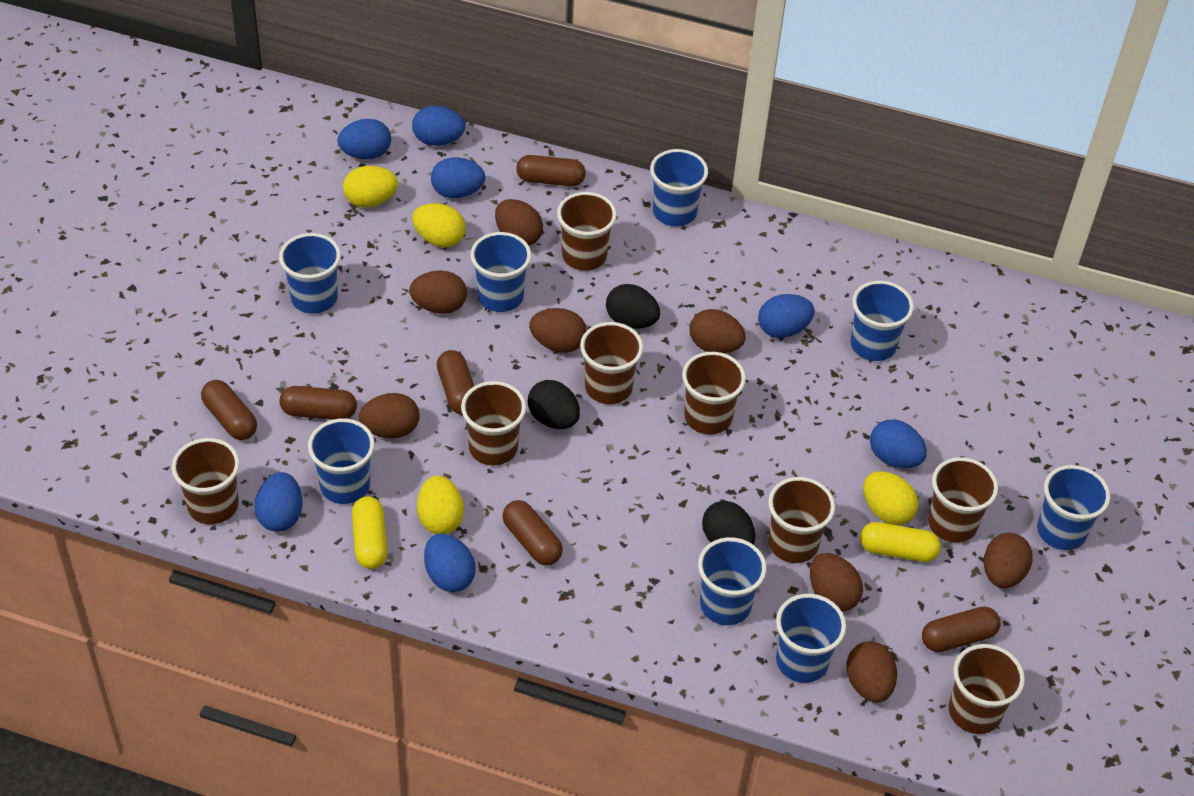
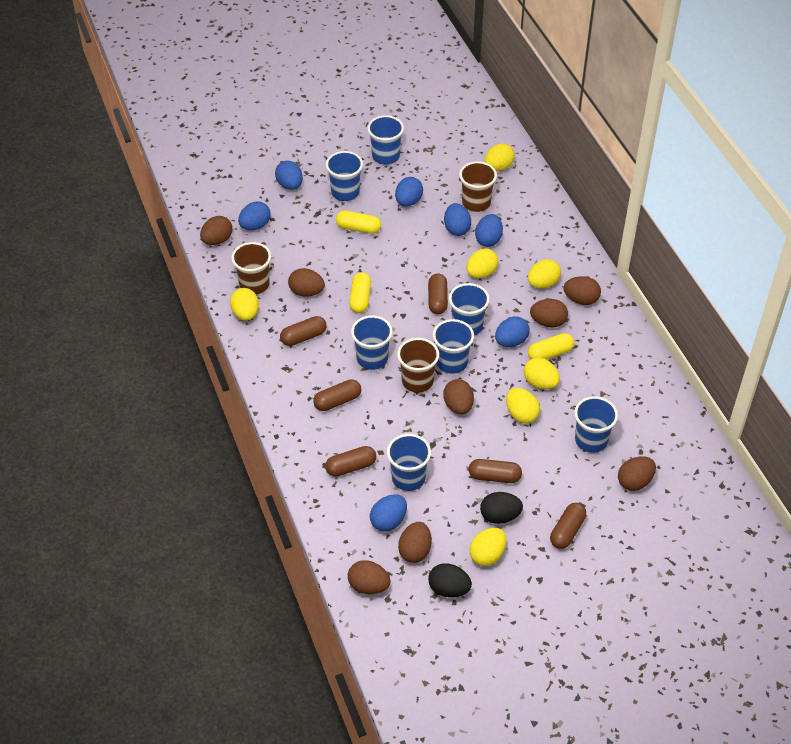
black egg: [528,380,580,429] [606,284,660,329] [702,501,755,545] = 3 -> [428,563,472,597] [480,492,523,524] = 2
blue cup: [279,233,341,314] [308,418,375,504] [470,232,531,312] [650,149,708,226] [698,537,767,625] [776,594,846,683] [850,281,914,361] [1037,465,1110,550] = 8 -> [326,151,363,201] [351,315,393,370] [367,115,404,164] [387,434,431,491] [433,319,474,374] [449,283,490,335] [574,396,618,453] = 7
brown cup: [172,438,240,524] [461,381,526,466] [557,192,617,271] [580,322,643,404] [682,352,746,435] [768,477,835,563] [928,457,998,543] [949,644,1025,734] = 8 -> [231,242,271,294] [397,338,439,393] [459,161,497,212] = 3
yellow capsule: [352,496,388,569] [860,522,941,562] = 2 -> [336,211,381,234] [349,272,371,313] [528,333,574,360] = 3
yellow egg: [343,166,398,207] [412,203,466,247] [417,476,464,534] [863,471,918,525] = 4 -> [230,288,259,321] [467,248,498,278] [469,528,506,566] [485,143,515,171] [506,388,540,423] [524,358,560,389] [528,259,561,288] = 7

